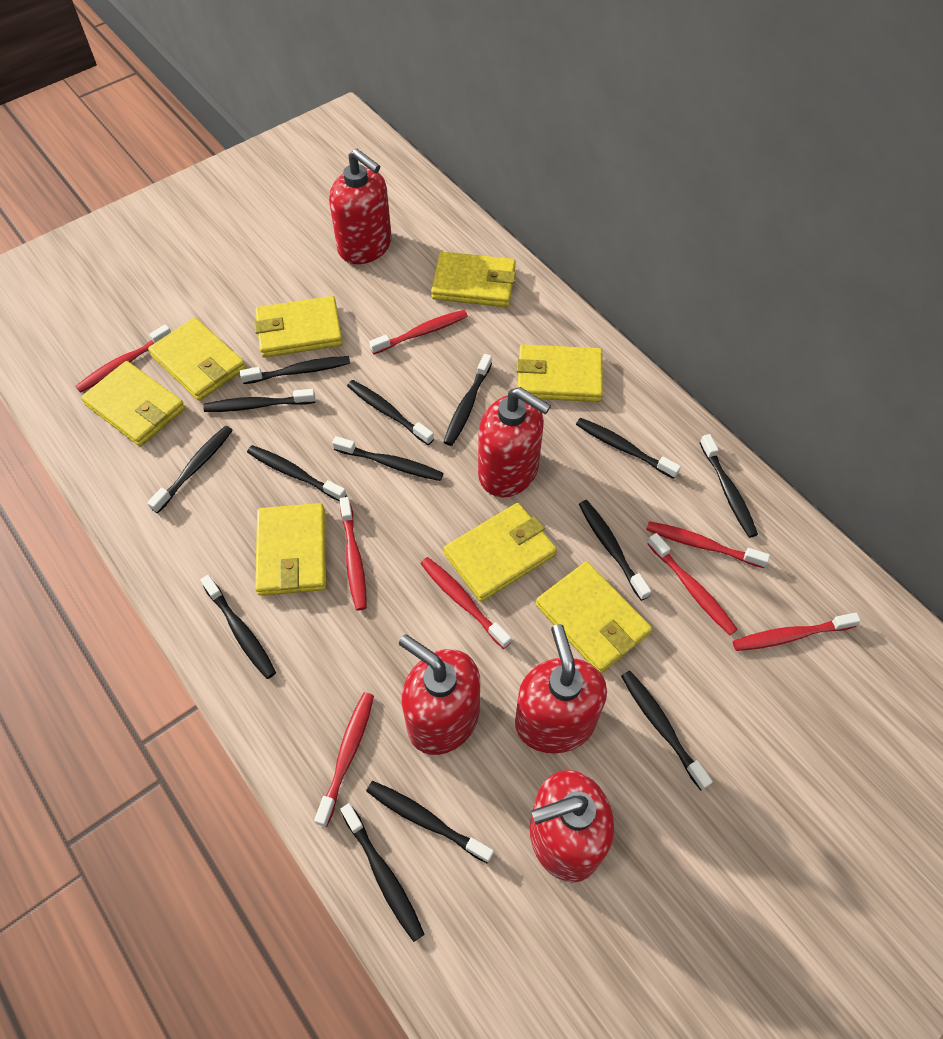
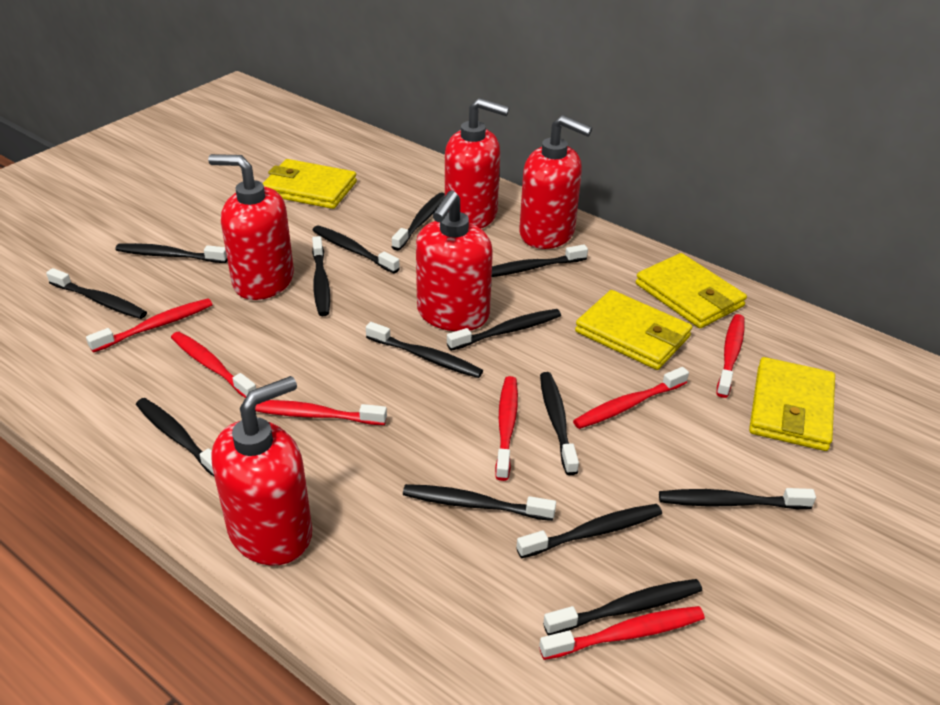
red toothbrush: [75,324,171,393] [314,692,374,827] [340,497,367,610] [369,310,468,354] [420,557,511,649] [646,521,770,568] [647,533,738,635] [733,613,861,651] = 8 -> [86,298,213,353] [171,332,256,398] [255,400,387,425] [495,376,518,481] [539,606,705,660] [573,367,689,429] [716,314,745,398] = 7
yellow wallet: [81,361,185,446] [148,318,246,401] [254,296,343,358] [255,503,326,596] [431,252,516,307] [443,503,557,602] [516,344,603,402] [536,561,652,673] = 8 -> [263,159,357,209] [575,290,692,370] [636,253,747,328] [749,357,835,451] = 4

